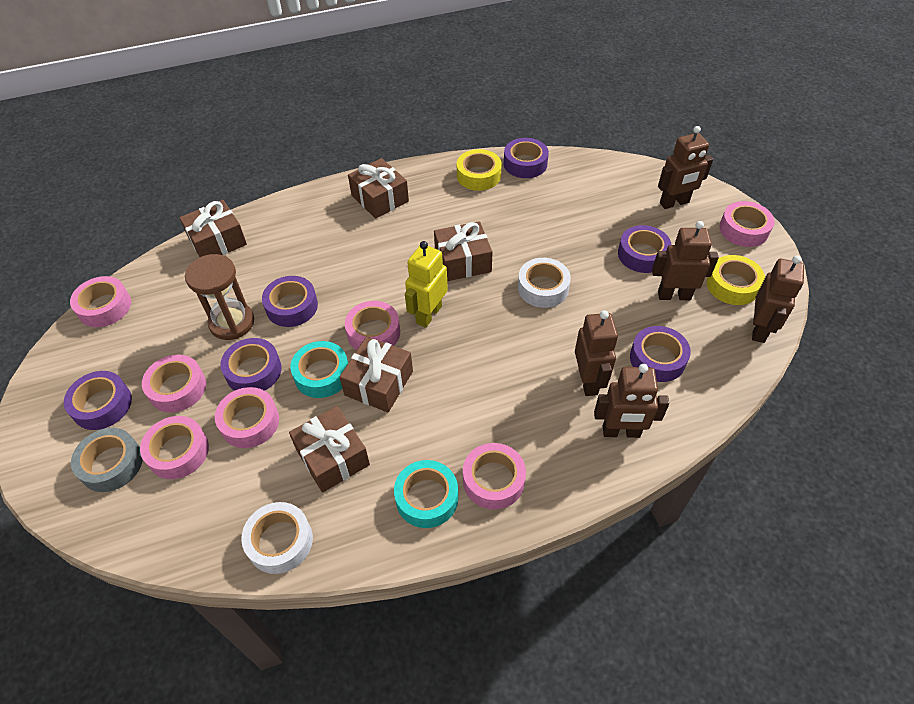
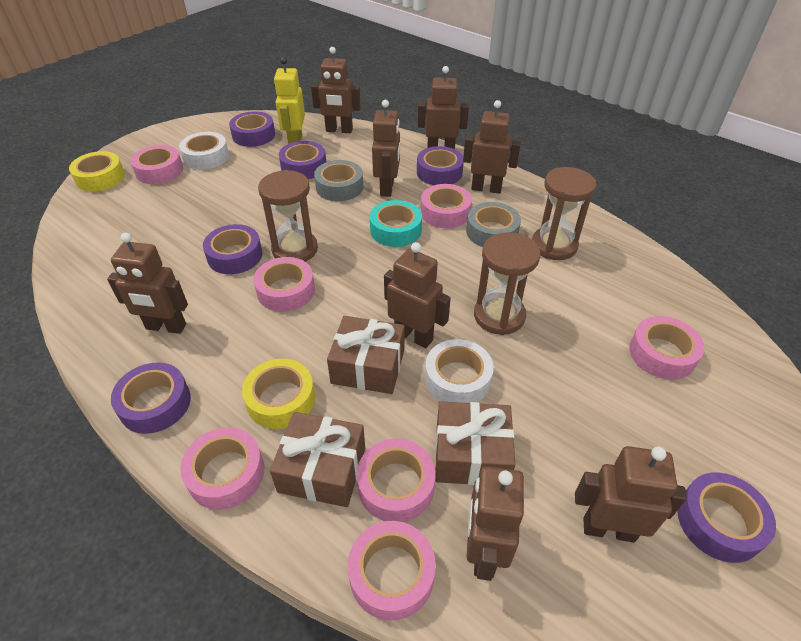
brown gift: [179,200,247,257] [289,406,370,493] [340,336,413,412] [348,158,409,219] [434,221,493,281] = 5 -> [270,412,365,507] [327,316,405,394] [435,401,515,485] = 3
brown hourglass: [185,254,254,340] = 1 -> [258,170,318,262] [474,232,540,335] [532,167,596,260] = 3
brown robot: [575,310,618,396] [594,364,669,438] [652,221,719,300] [658,126,713,209] [752,255,804,343] = 5 -> [107,233,188,334] [311,47,361,133] [372,100,400,197] [384,242,451,348] [418,66,469,149] [463,100,521,194] [467,466,524,581] [575,446,687,542] = 8
grey tape: [71,428,143,492] = 1 -> [314,160,363,201] [466,202,521,247] = 2
turquoise tape: [290,341,348,398] [394,460,458,528] = 2 -> [370,200,422,247] = 1

